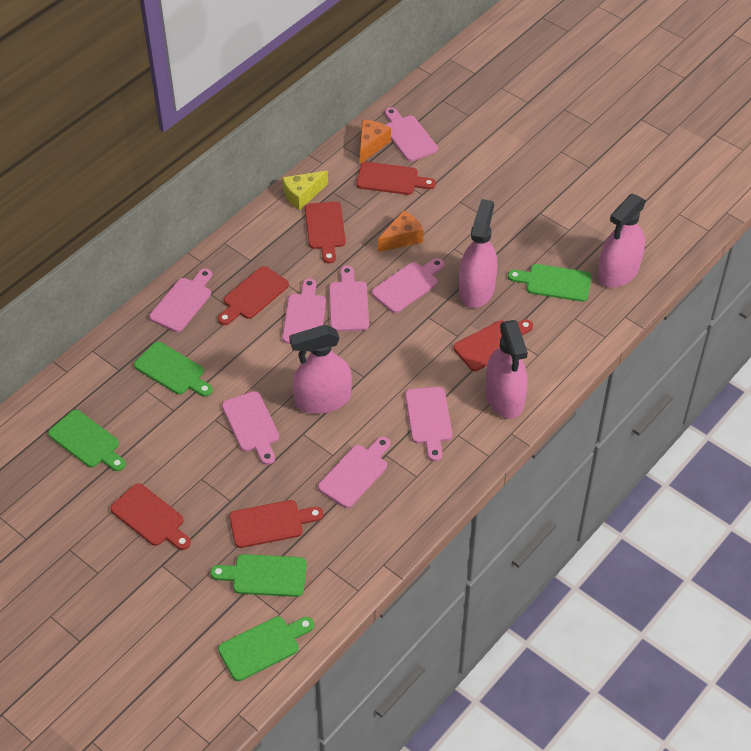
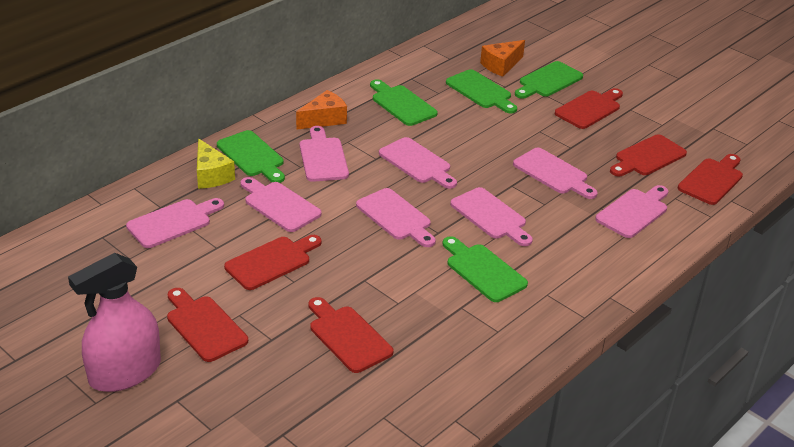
pink spray bottle: [289,325,352,414] [459,199,497,308] [485,320,528,419] [598,194,646,288] = 4 -> [68,253,161,392] = 1

